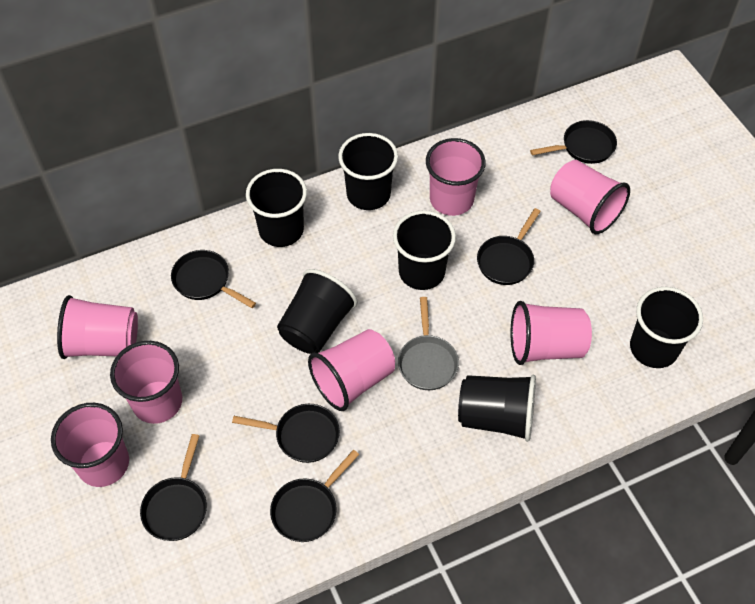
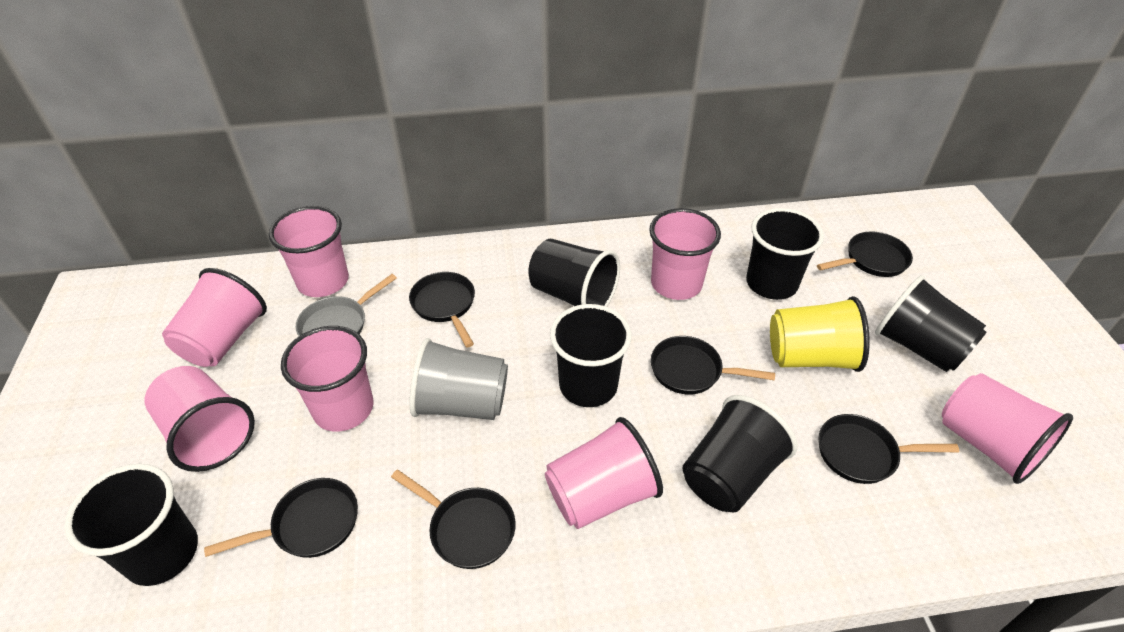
grey cup: none = 0 -> [410,338,508,420] = 1
yellow cup: none = 0 -> [770,296,870,372] = 1

